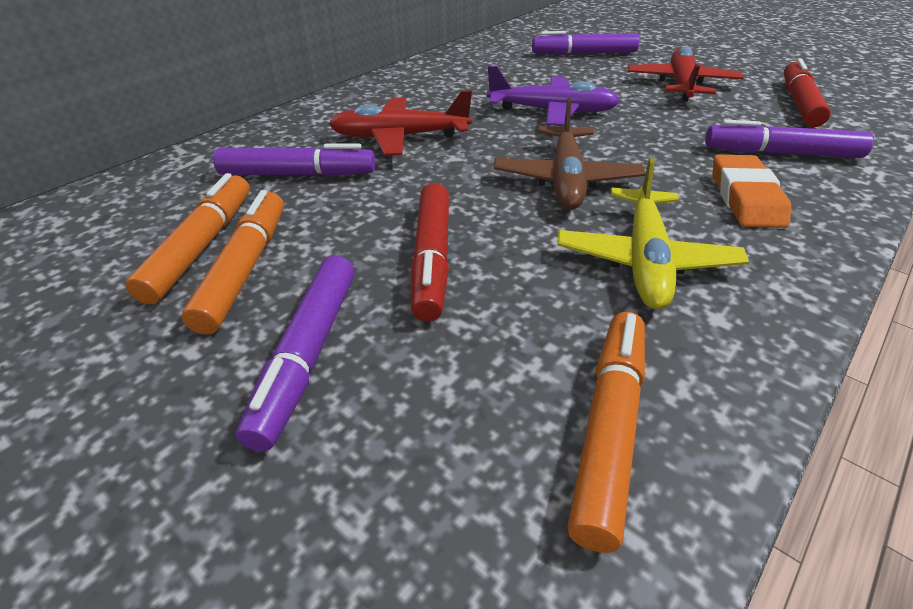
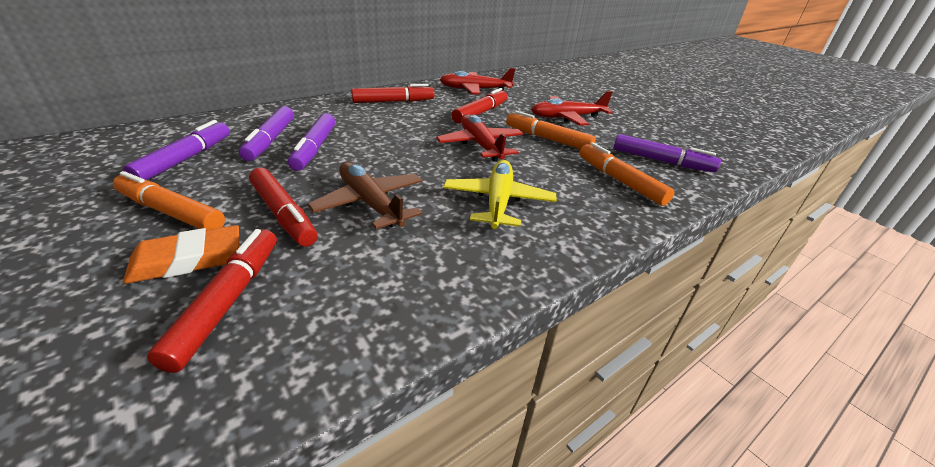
purple plane: [487,66,620,126] = 1 -> none = 0
red marker: [411,183,449,322] [784,58,831,127] = 2 -> [147,229,277,373] [249,168,318,247] [351,84,435,103] [452,88,507,123] = 4
red plane: [329,90,472,156] [628,47,744,102] = 2 -> [436,114,523,161] [440,68,515,95] [531,91,613,125] = 3

